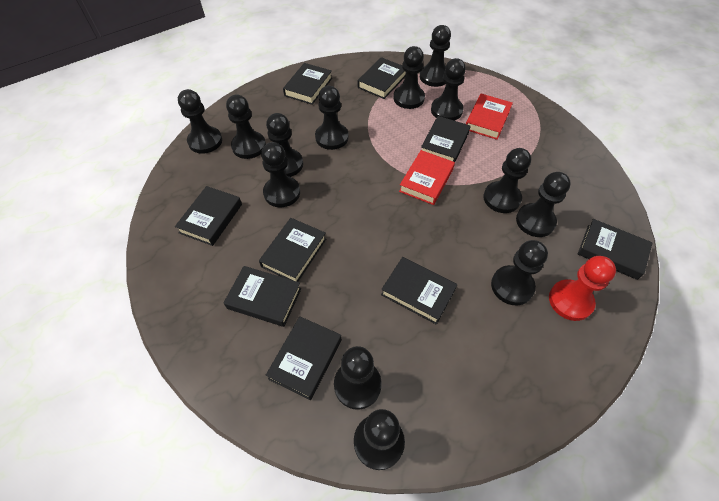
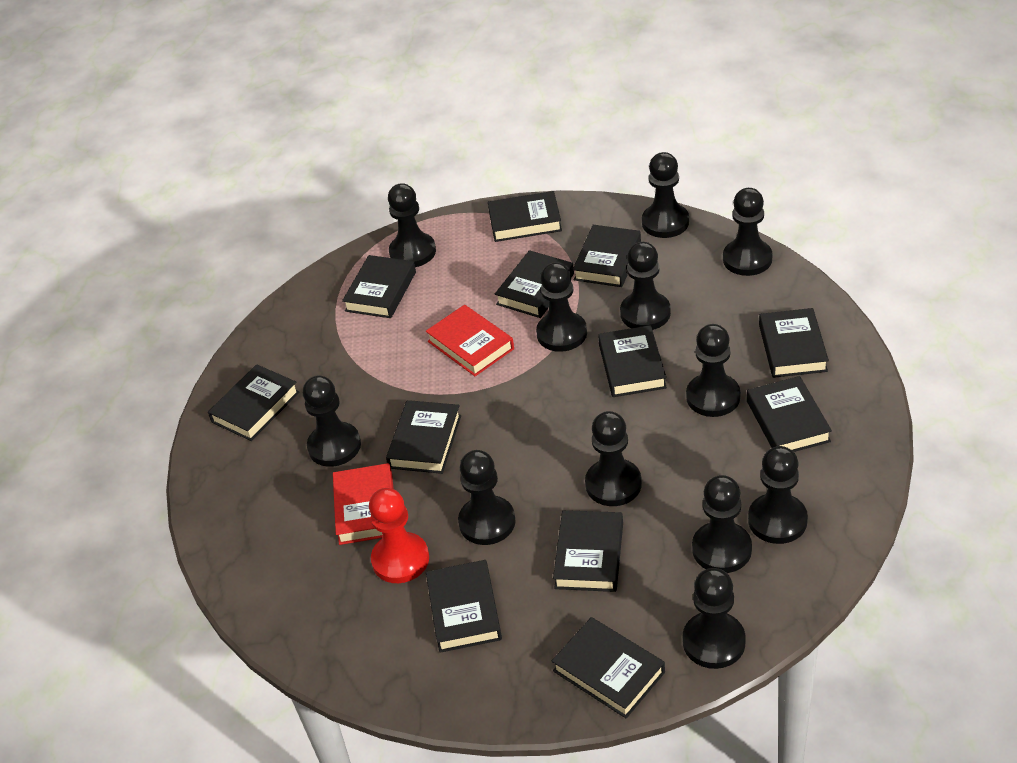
black book: [175,186,242,246] [224,266,302,327] [259,218,326,282] [266,316,342,400] [283,63,332,105] [358,57,406,99] [381,257,458,325] [421,116,471,162] [578,219,653,280] = 9 -> [208,364,299,441] [342,255,416,318] [386,400,461,474] [426,560,502,653] [488,191,562,242] [495,250,574,318] [552,617,665,718] [553,510,623,592] [573,225,641,287] [598,325,667,397] [747,376,832,452] [759,308,829,378] = 12
black pawn: [178,89,222,154] [226,94,266,159] [261,142,300,207] [266,113,303,177] [315,86,349,150] [334,346,382,410] [354,409,405,470] [394,46,425,109] [420,25,451,87] [431,58,466,121] [483,148,531,213] [491,240,548,305] [516,172,571,237] = 13 -> [303,375,361,467] [388,183,436,267] [458,450,515,545] [536,262,587,352] [585,411,642,506] [620,242,671,330] [642,152,689,238] [682,568,746,669] [686,324,740,417] [692,475,752,573] [723,188,772,276] [748,446,808,544] = 12

